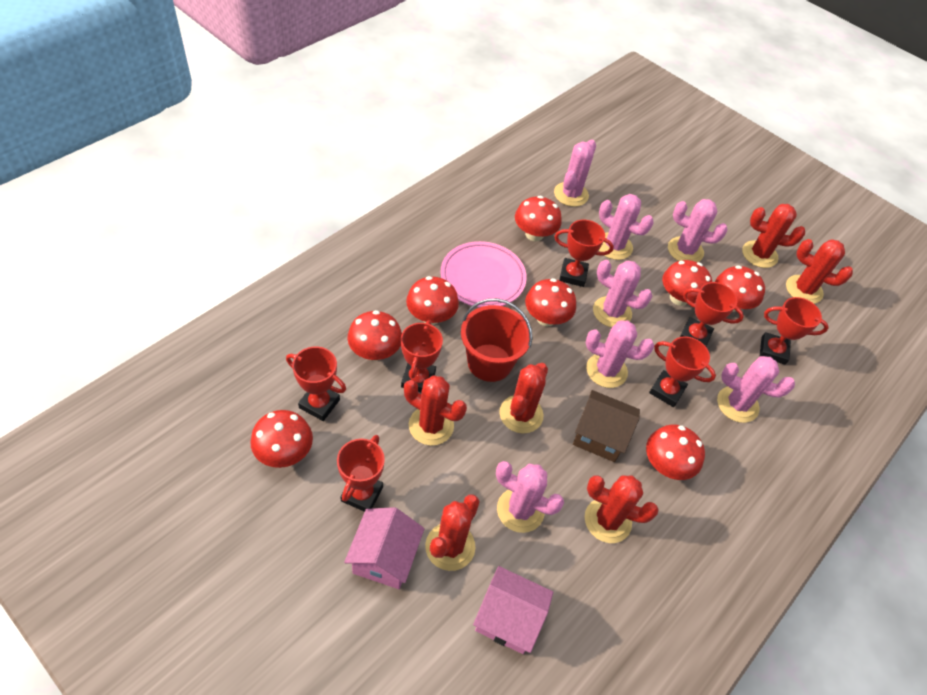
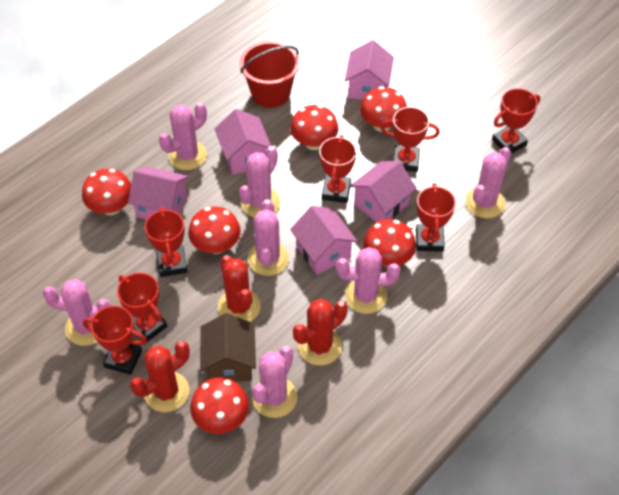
pink house: [344,507,425,589] [473,566,553,654] = 2 -> [128,166,188,220] [215,109,271,175] [290,205,357,275] [344,40,394,100] [350,161,416,222] = 5
pink plate: [440,241,527,308] = 1 -> none = 0
red cactus: [404,375,467,446] [425,495,480,571] [499,363,548,433] [585,475,659,543] [742,204,805,268] [786,239,853,304] = 6 -> [130,341,190,412] [218,255,261,322] [293,299,348,366] = 3
red mushroom: [250,410,313,468] [347,310,402,361] [406,276,459,325] [515,196,562,241] [525,278,576,327] [646,425,705,480] [662,260,712,306] [715,265,765,312] = 8 -> [82,169,131,215] [188,206,241,254] [190,377,249,434] [290,105,339,150] [360,86,407,132] [363,219,416,267] = 6

